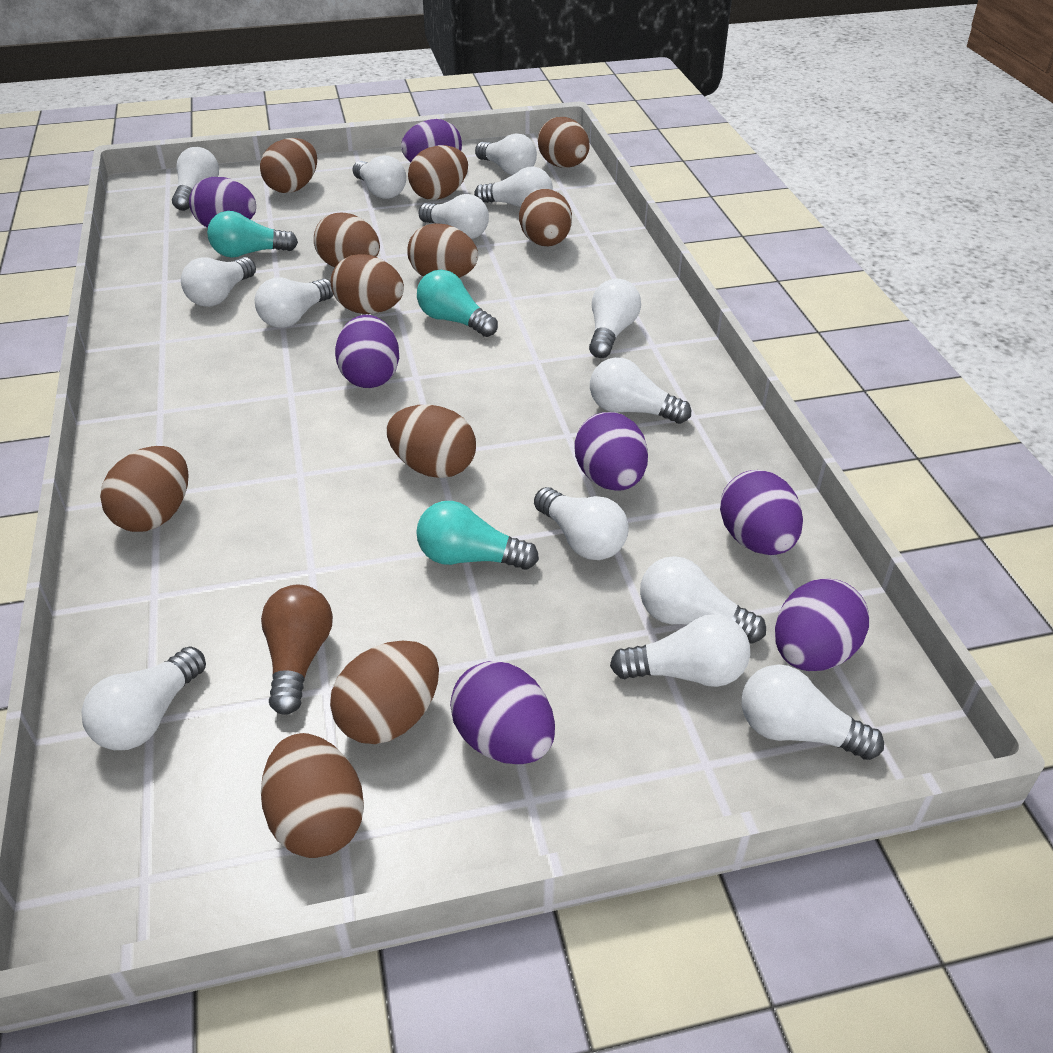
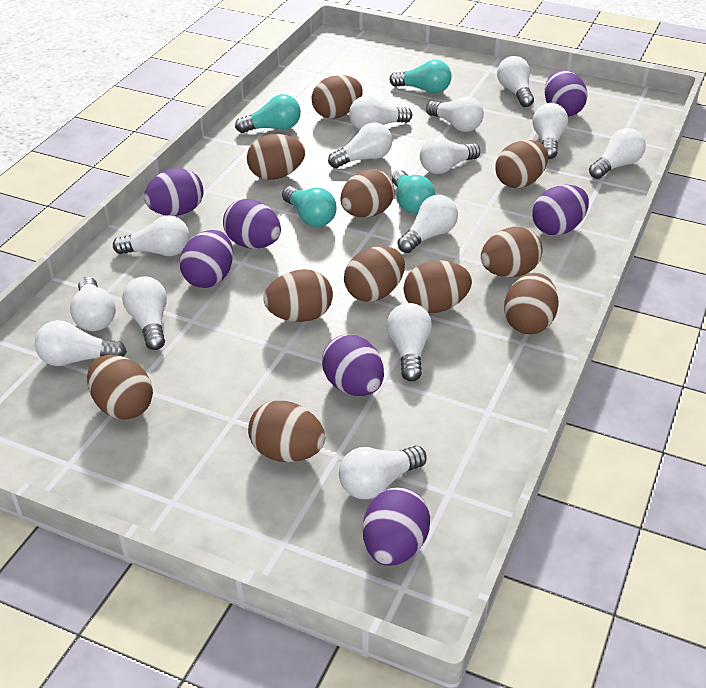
brown light bulb: [261,585,333,715] = 1 -> none = 0
turquoise light bulb: [207,211,298,258] [416,501,539,570] [417,270,498,337] = 3 -> [235,94,301,133] [282,186,336,227] [389,60,452,94] [392,170,435,214] = 4

